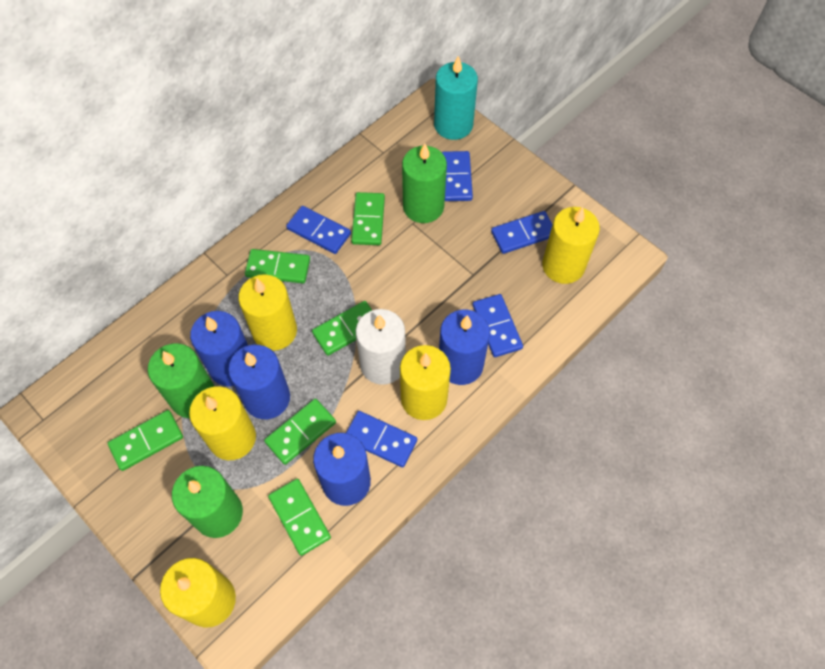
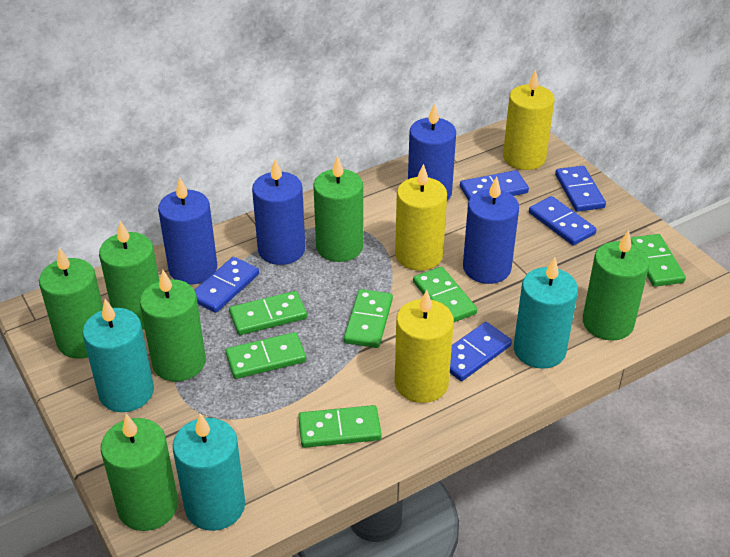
green candle: [148,343,215,418] [172,466,243,538] [402,143,447,223] = 3 -> [39,247,103,359] [99,221,159,330] [101,414,178,531] [140,270,206,382] [313,156,363,262] [583,230,650,341] = 6
turquoise candle: [434,56,478,140] = 1 -> [82,299,154,412] [173,413,245,531] [514,257,578,369] = 3
white candle: [356,309,406,385] = 1 -> none = 0
yellow candle: [160,558,236,628] [189,386,256,460] [238,274,297,351] [400,345,451,420] [542,207,600,284] = 5 -> [395,164,447,271] [395,290,454,403] [503,69,555,170] = 3

